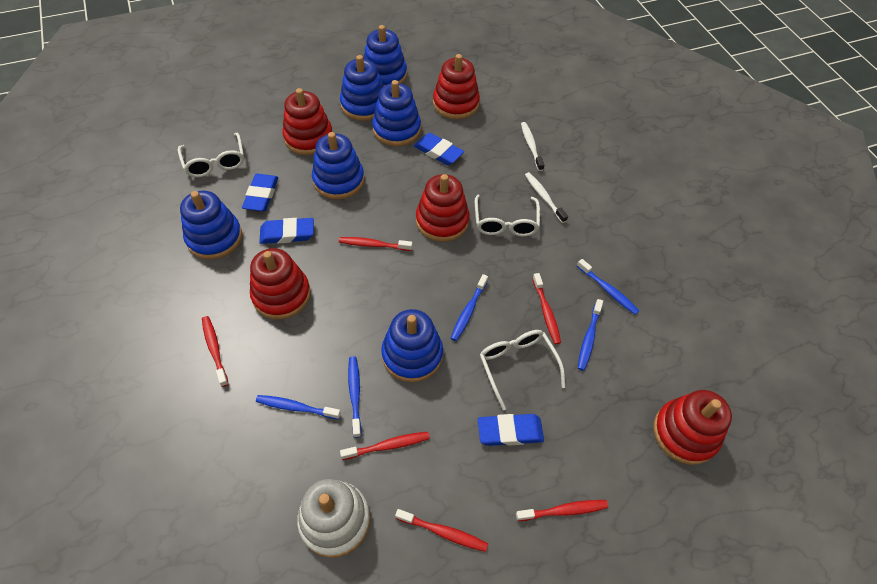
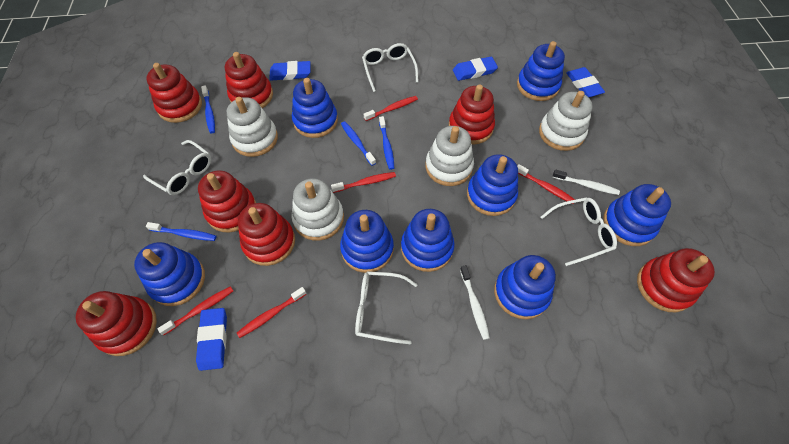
blue stacking toy: [180,191,242,260] [312,132,364,199] [340,55,384,121] [363,25,407,86] [372,80,421,146] [381,309,443,382] = 6 -> [134,242,205,306] [292,78,338,138] [340,210,394,273] [401,209,455,272] [467,154,518,216] [494,255,556,319] [517,41,565,101] [603,184,671,246] = 8
blue toothbrush: [256,395,341,419] [348,356,362,438] [451,274,488,341] [577,259,639,315] [578,299,603,371] = 5 -> [146,222,217,241] [201,85,215,133] [341,121,376,166] [379,116,394,170] = 4
red stacking toy: [250,248,311,319] [283,88,332,155] [416,174,469,242] [433,54,480,119] [654,390,732,465] = 5 -> [76,291,157,356] [146,63,202,123] [198,170,256,232] [225,52,273,108] [238,203,295,266] [449,84,495,145] [637,248,715,312] = 7
red toothbrush: [202,316,229,387] [339,237,413,251] [340,432,430,460] [395,509,488,552] [516,500,608,521] [532,273,561,344] = 6 -> [157,286,233,335] [237,287,306,338] [331,172,396,193] [364,96,418,121] [517,164,575,204] = 5
white glasses: [178,133,244,177] [475,195,540,236] [480,330,565,410] = 3 -> [143,140,211,195] [355,271,418,344] [362,43,418,92] [541,197,617,266] = 4
white stacking toy: [297,479,370,558] = 1 -> [227,97,278,157] [291,178,344,241] [425,126,474,186] [539,91,593,151] = 4

